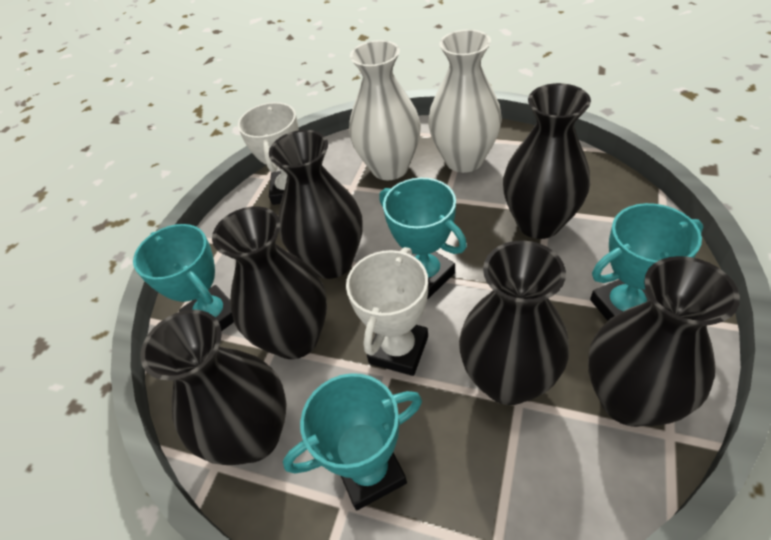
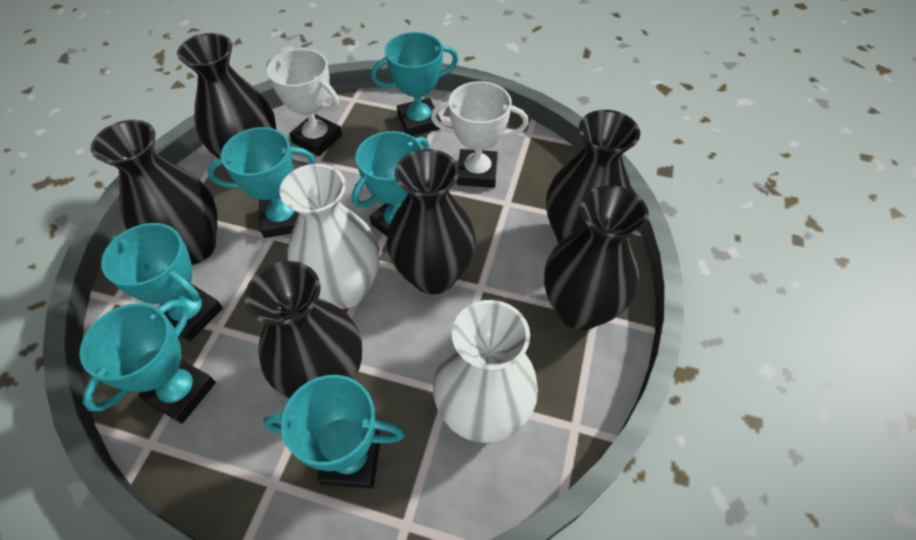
turquoise trophy: [133,224,234,331] [283,373,422,510] [379,178,467,299] [590,203,703,321] = 4 -> [80,299,216,424] [101,223,223,341] [207,127,316,238] [263,375,405,488] [352,131,430,237] [371,32,458,136] = 6

